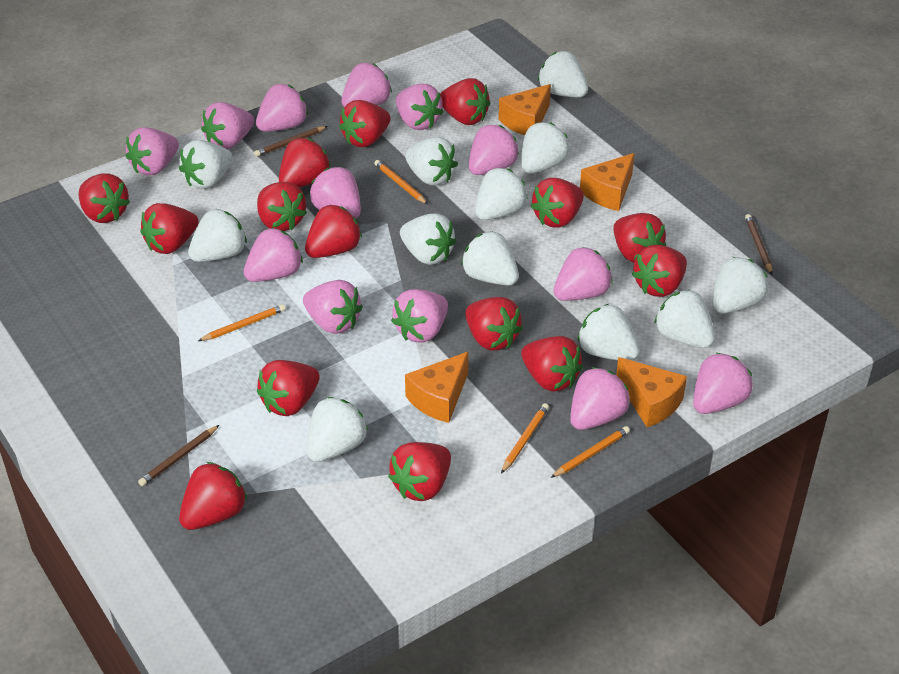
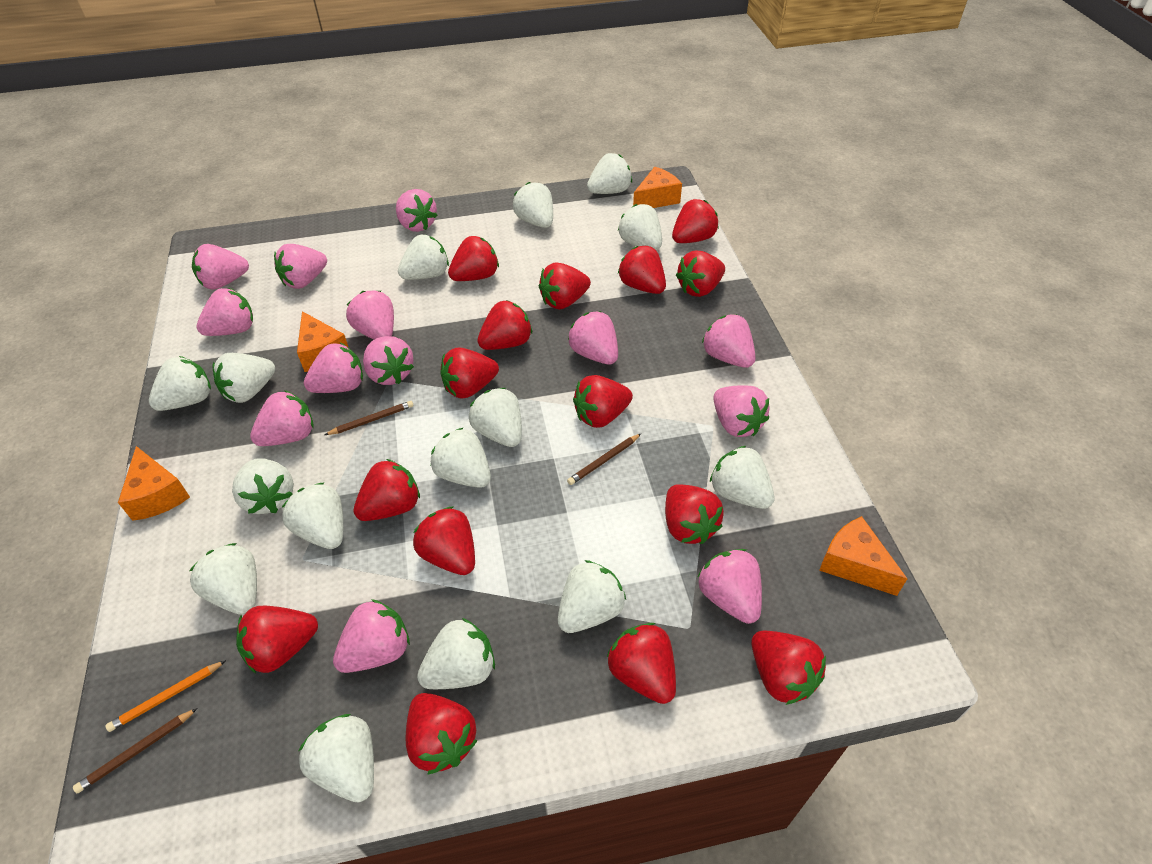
orange pencil: [198,304,285,341] [374,160,428,204] [501,403,549,474] [551,426,630,478] = 4 -> [105,660,226,732] = 1
white strawberry: [179,140,233,189] [188,209,247,262] [307,397,368,462] [400,213,456,265] [405,137,458,185] [461,231,519,285] [475,168,528,220] [521,122,569,174] [538,51,588,97] [577,304,640,361] [654,290,715,348] [713,257,768,313] = 12 -> [149,356,211,411] [190,543,257,615] [213,353,275,403] [232,459,294,514] [282,483,343,549] [299,714,374,802] [398,235,449,280] [417,618,495,689] [431,427,491,488] [469,388,522,447] [513,182,553,228] [558,560,626,633] [587,153,632,194] [618,204,662,250] [710,446,774,509] = 15

